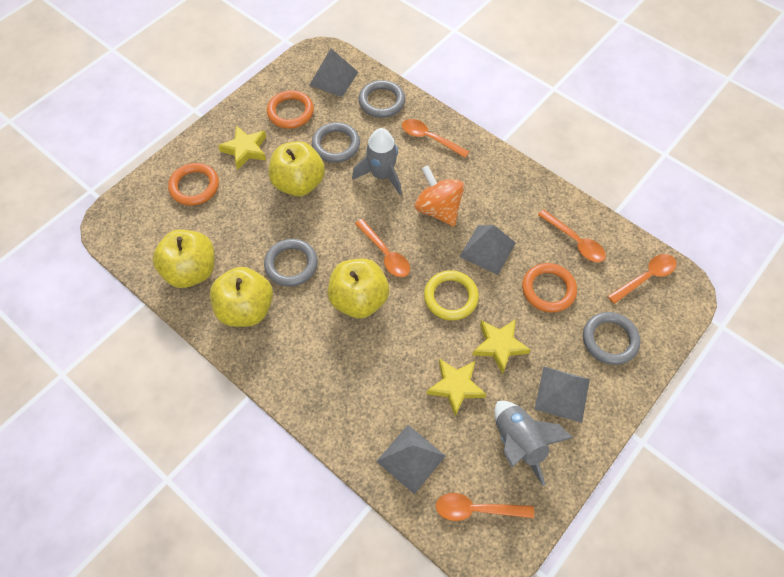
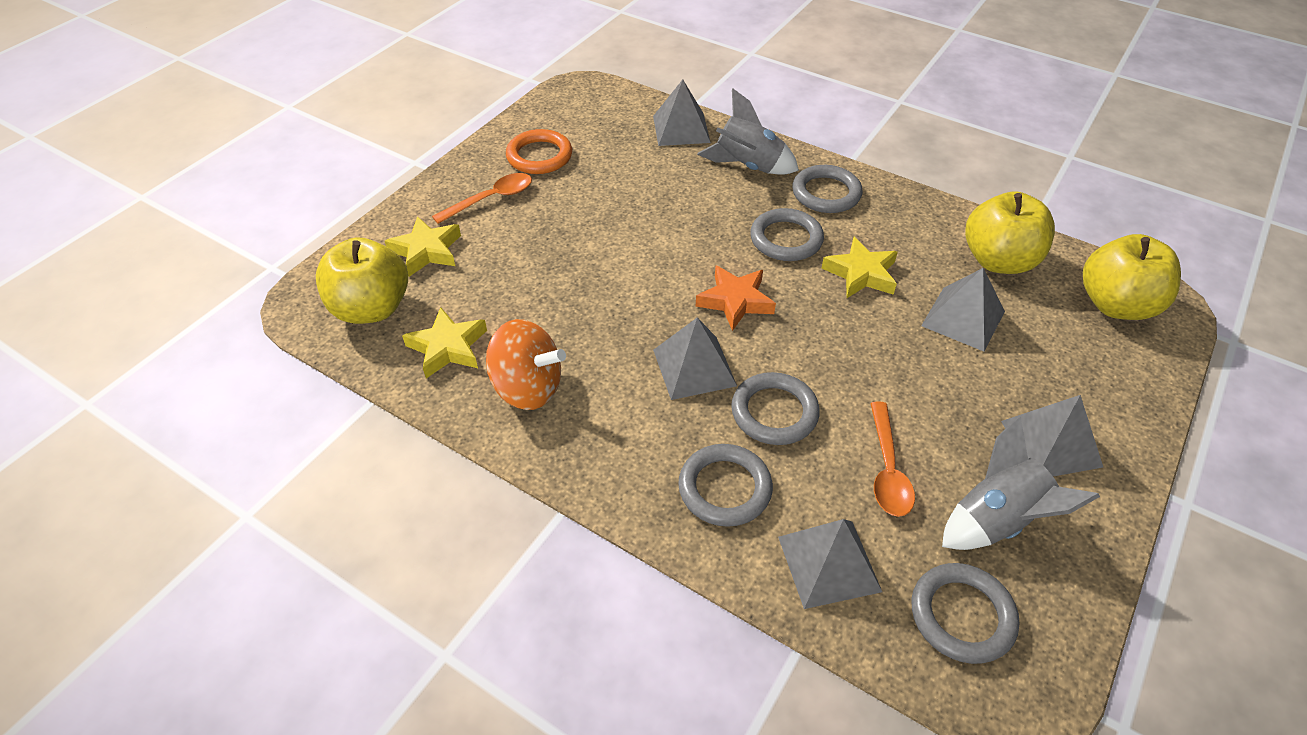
grey pyramid: [309,49,358,97] [376,425,445,494] [460,225,516,275] [535,367,590,423] = 4 -> [653,79,711,146] [653,317,737,400] [778,519,882,609] [921,268,1005,352] [1001,395,1103,477] = 5
grey ring: [264,239,318,287] [312,122,360,163] [359,80,405,118] [583,312,640,365] = 4 -> [678,444,773,527] [731,372,820,445] [750,208,824,261] [792,165,862,213] [912,563,1020,664] = 5
orange ring: [168,163,219,206] [267,90,314,129] [522,263,577,313] = 3 -> [506,129,572,174] = 1
orange spoon: [355,219,410,277] [402,119,469,158] [436,493,534,521] [538,209,606,262] [607,254,677,304] = 5 -> [432,173,532,224] [870,401,915,517] = 2
orange star: none = 0 -> [696,266,776,331] = 1
yellow apple: [152,229,215,288] [210,267,273,327] [269,141,325,197] [327,259,389,319] = 4 -> [316,238,408,324] [965,192,1055,274] [1083,234,1181,320] = 3
yellow ring: [424,270,479,321] = 1 -> none = 0

